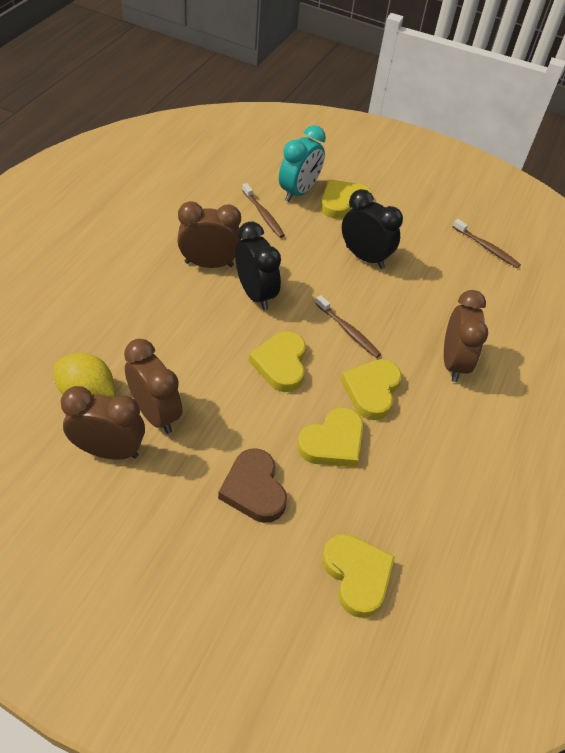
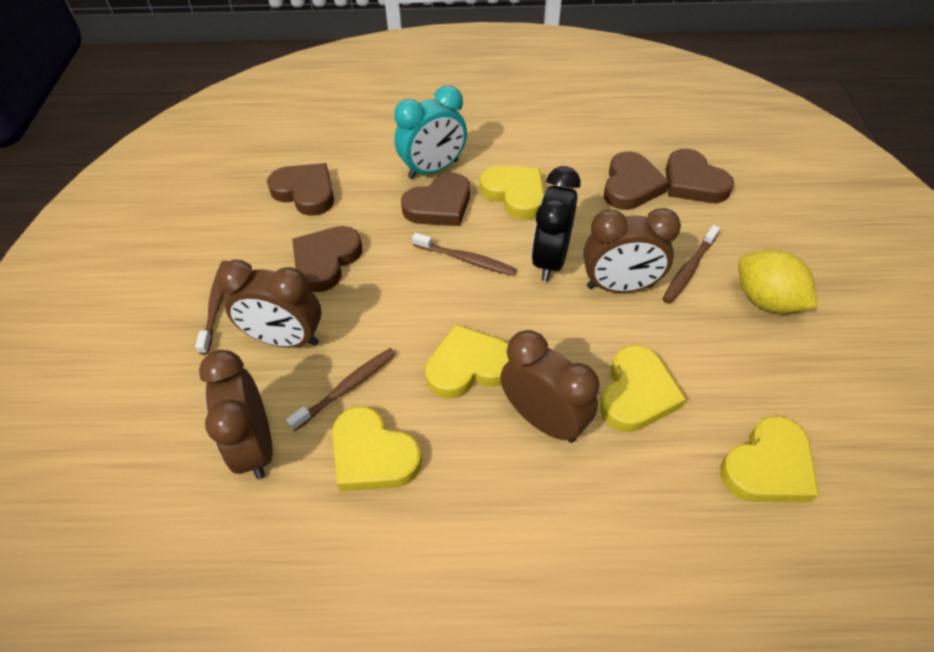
black clock: [235,221,281,310] [342,189,403,269] = 2 -> [531,166,581,282] = 1
brown heart: [218,448,287,523] = 1 -> [267,163,334,216] [292,226,362,292] [401,173,470,226] [604,151,669,210] [665,149,734,203] = 5
brown toothbrush: [242,183,285,238] [315,295,381,358] [453,219,521,268] = 3 -> [195,261,228,355] [286,348,396,432] [412,233,517,276] [663,225,720,304] = 4

